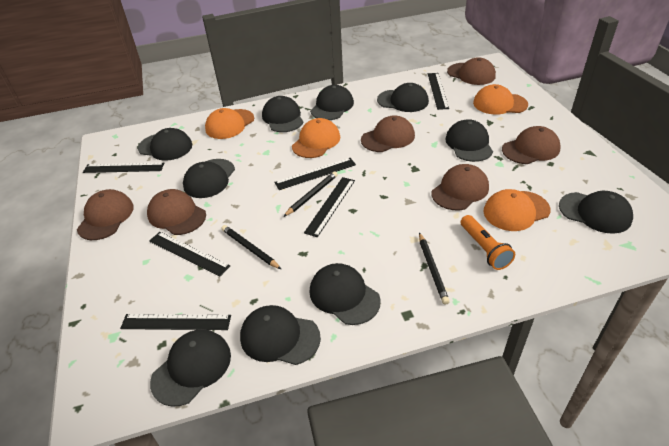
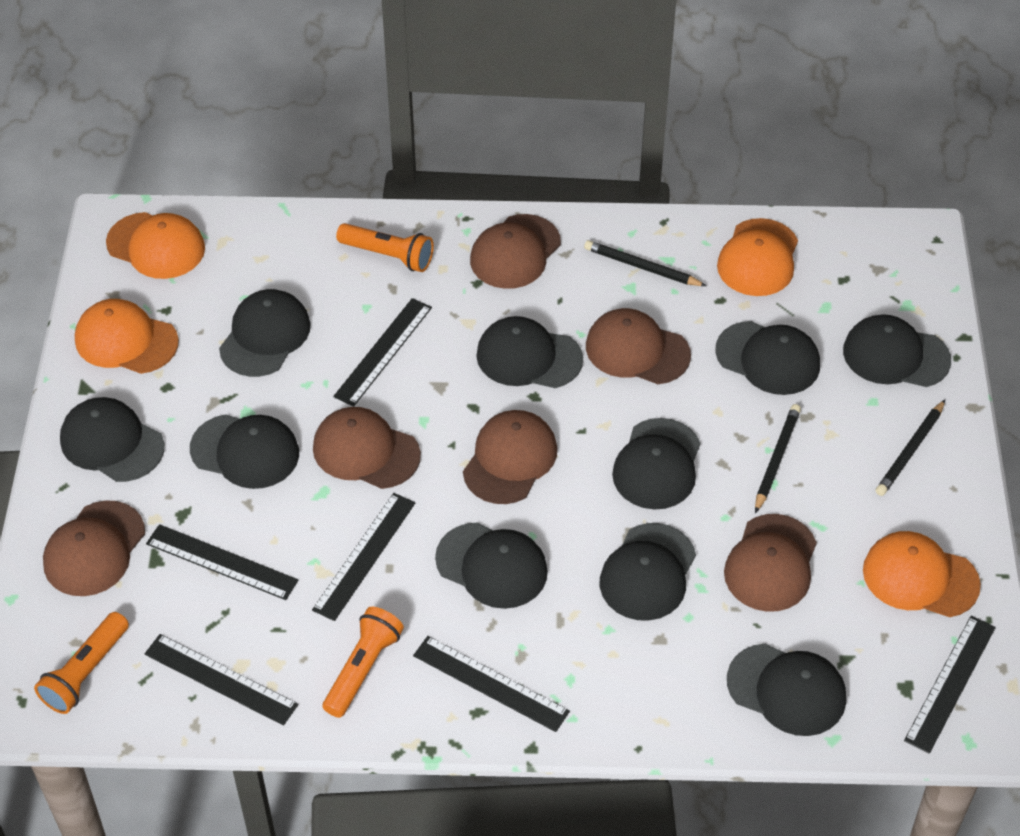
orange flashlight: [461,215,515,270] = 1 -> [34,612,129,714] [323,607,404,718] [336,223,434,272] = 3

